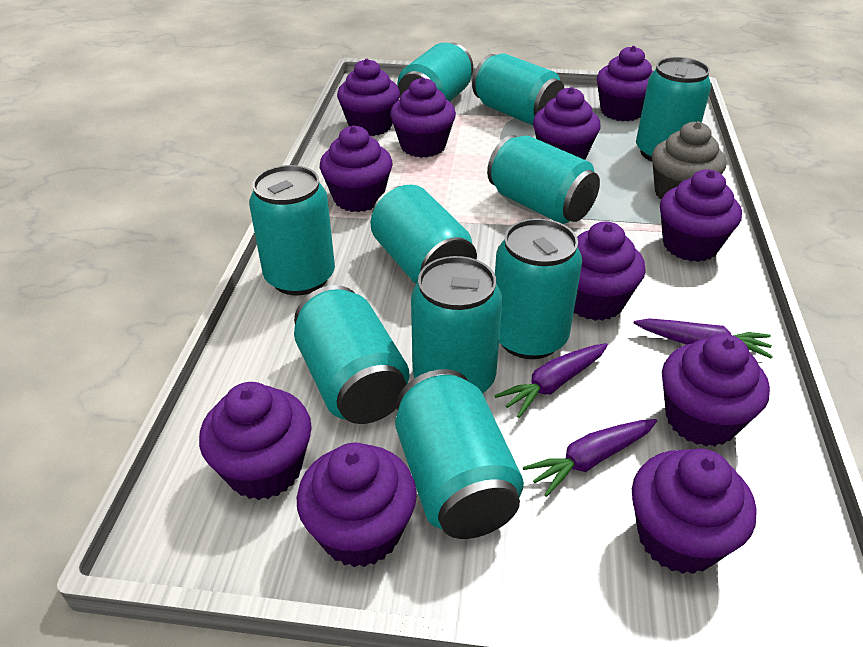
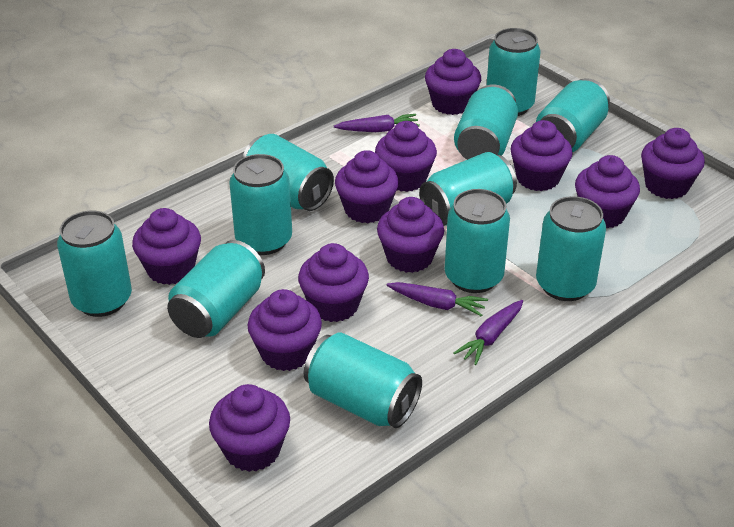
grey cupcake: [652,121,726,199] = 1 -> none = 0
turquoise can: [249,165,335,296] [294,285,409,424] [370,185,477,284] [395,369,524,539] [397,42,473,102] [411,256,502,393] [472,53,565,125] [487,135,600,224] [495,218,582,359] [636,57,711,162] = 10 -> [57,211,132,317] [167,240,265,338] [229,154,292,255] [242,134,334,211] [304,332,422,428] [419,152,517,226] [445,189,510,293] [454,84,518,160] [487,28,541,116] [536,78,610,152] [536,196,606,301] = 11

